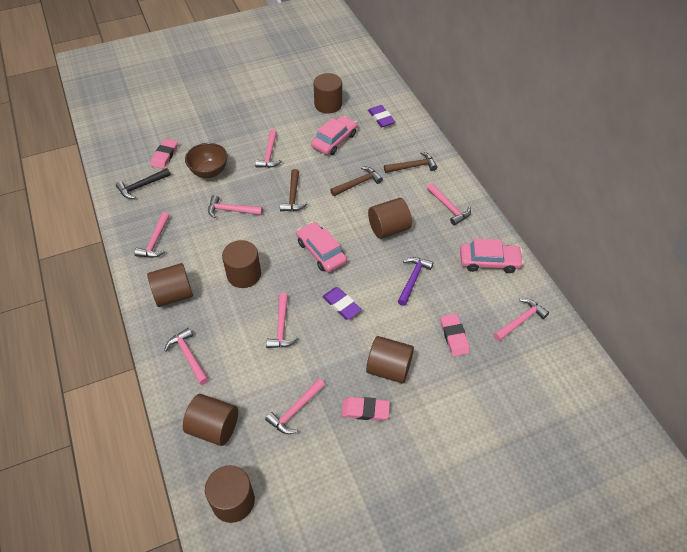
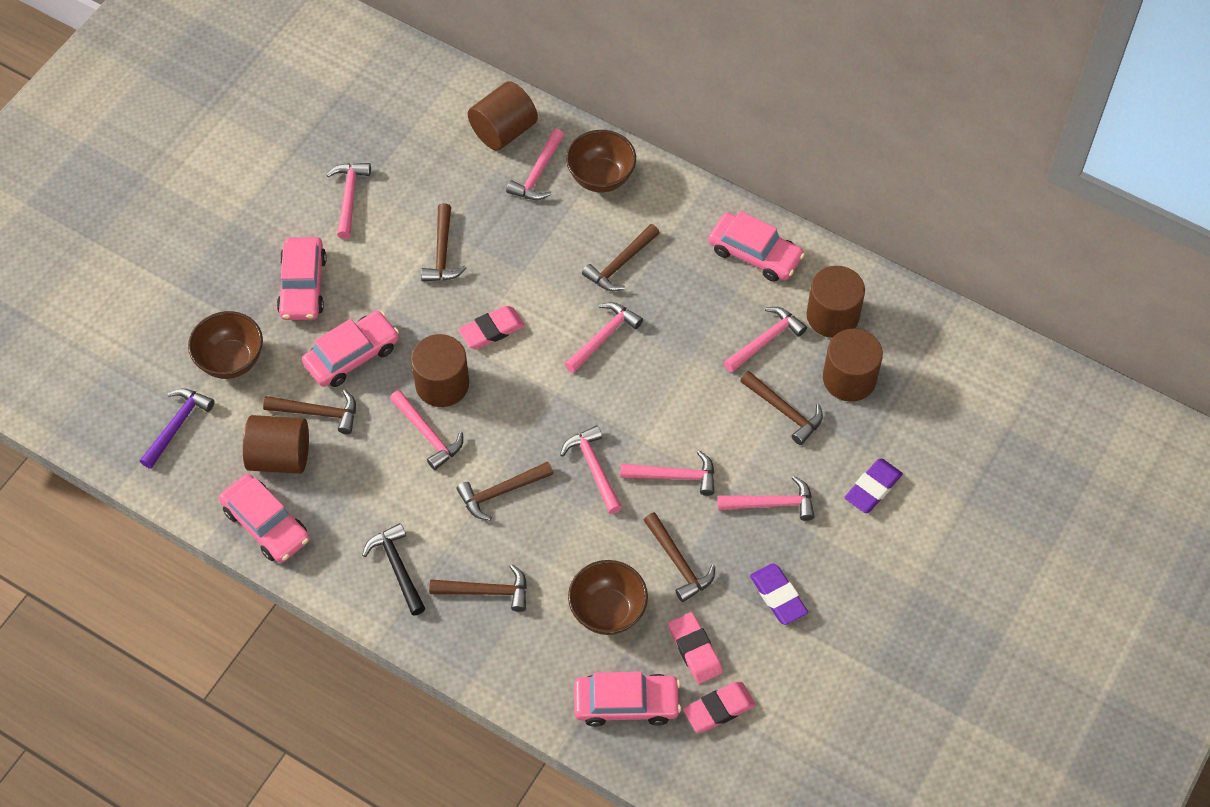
brown bowl: [185,143,228,178] = 1 -> [188,311,263,379] [566,130,636,192] [568,560,648,635] = 3
brown cylinder: [147,263,193,307] [183,394,238,446] [205,465,255,523] [222,240,261,288] [313,73,342,114] [366,336,414,384] [368,198,412,239] = 7 -> [243,415,309,474] [411,334,469,407] [468,81,538,151] [806,266,865,338] [823,329,883,402] = 5
brown hammer: [280,169,307,211] [330,167,383,196] [384,151,437,173] = 3 -> [263,390,356,434] [421,203,466,282] [429,564,527,612] [456,461,553,521] [582,224,660,291] [643,512,715,602] [740,371,823,445] = 7
pink car: [296,222,347,272] [311,116,357,155] [460,239,524,273] = 3 -> [219,474,310,563] [277,237,327,320] [302,311,399,387] [574,672,681,727] [708,211,805,282] = 5

